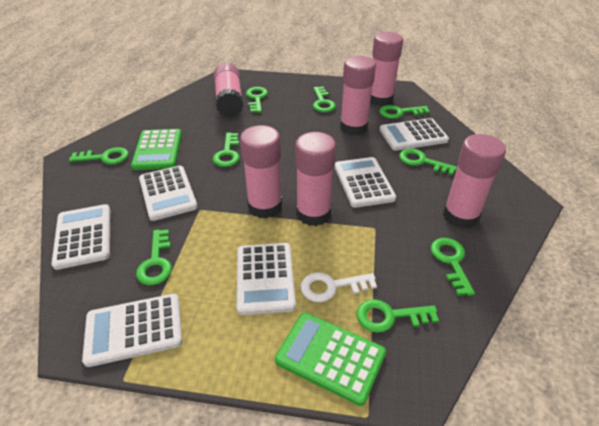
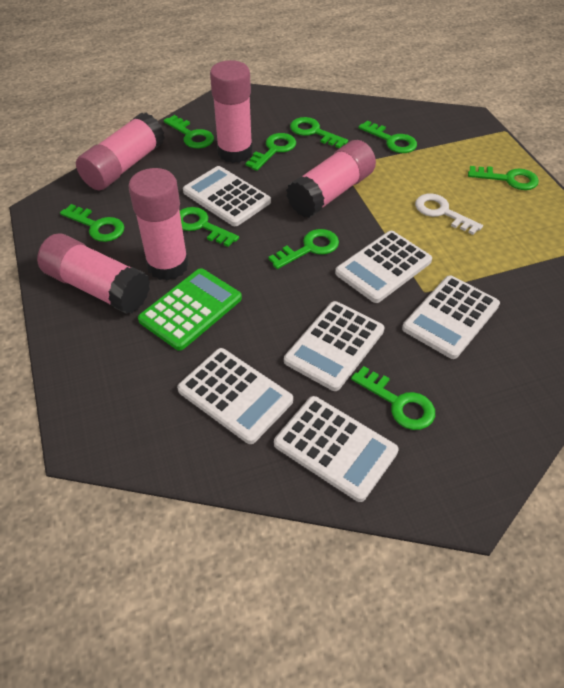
green calculator: [131,129,182,170] [275,312,386,406] = 2 -> [138,268,242,351] = 1
pink glue stick: [214,63,244,118] [240,125,282,219] [295,132,336,226] [340,56,376,136] [370,32,403,106] [443,134,506,229] = 6 -> [37,233,150,314] [76,112,165,190] [129,168,189,281] [210,60,253,163] [286,140,376,218] = 5

